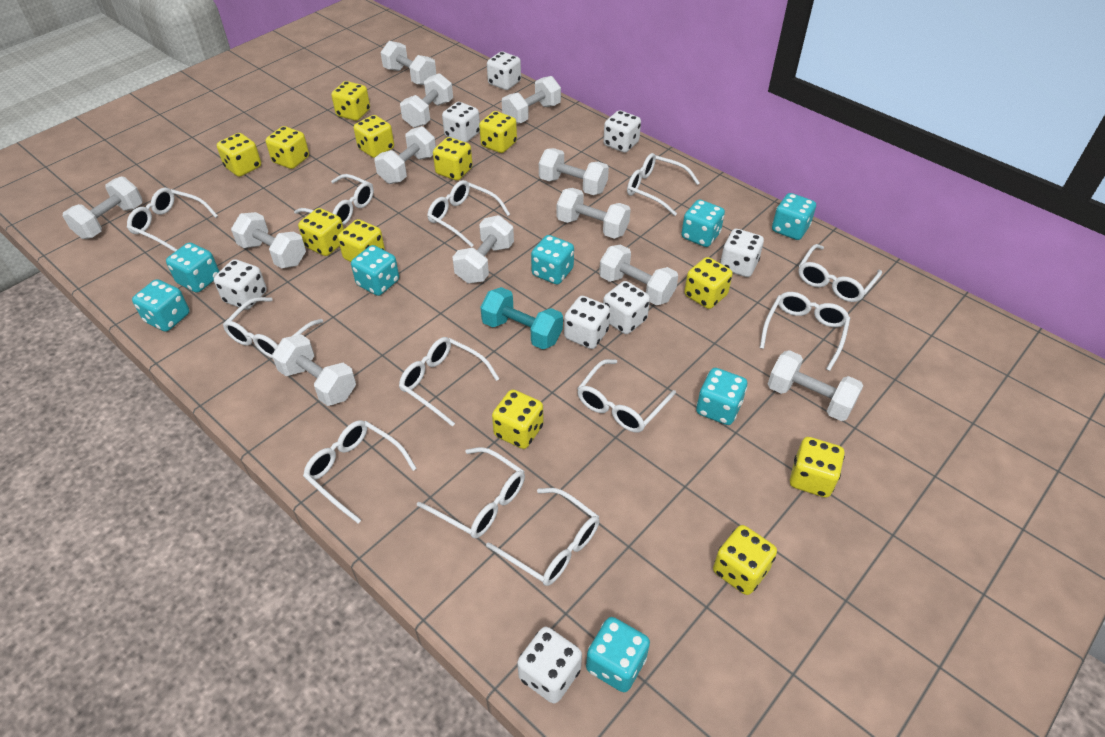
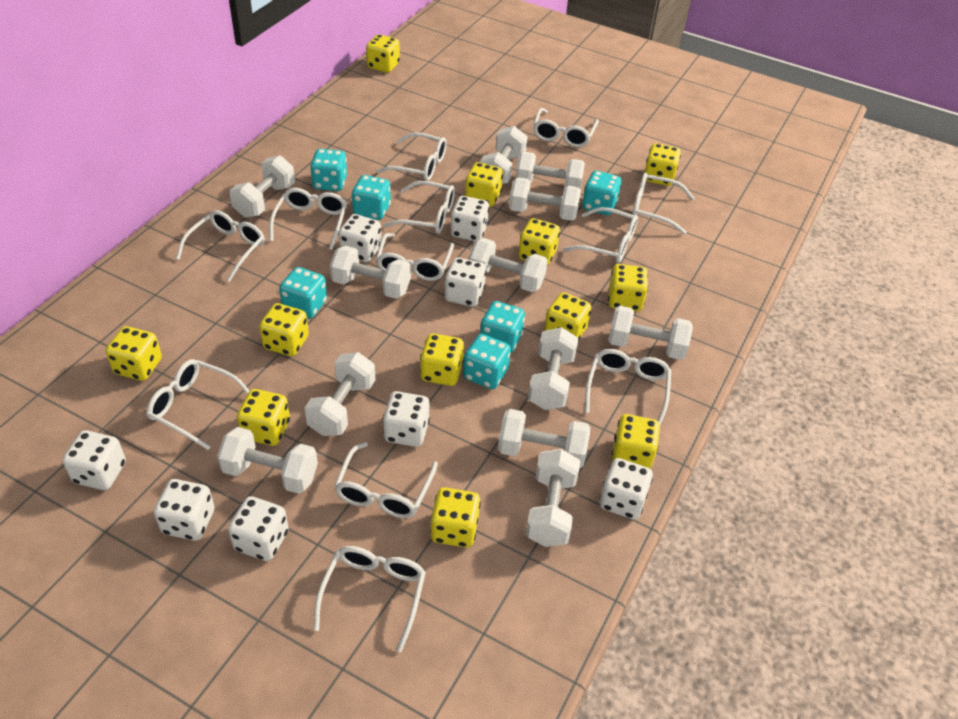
turquoise dice: [132,279,190,332] [166,242,220,293] [351,245,399,296] [531,235,574,285] [586,617,650,692] [681,199,725,247] [696,368,747,425] [772,193,816,240] = 8 -> [279,267,327,319] [310,149,347,191] [352,175,391,220] [463,334,511,389] [480,301,525,353] [582,171,621,215] = 6
turquoise dumbbell: [480,287,563,350] = 1 -> none = 0

